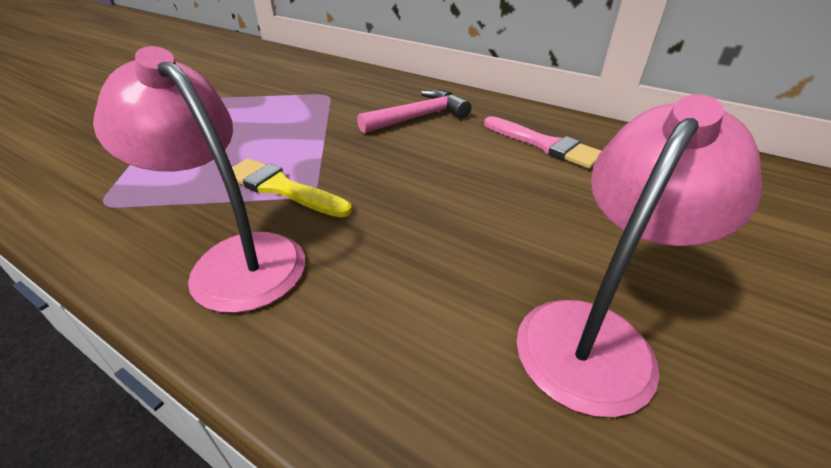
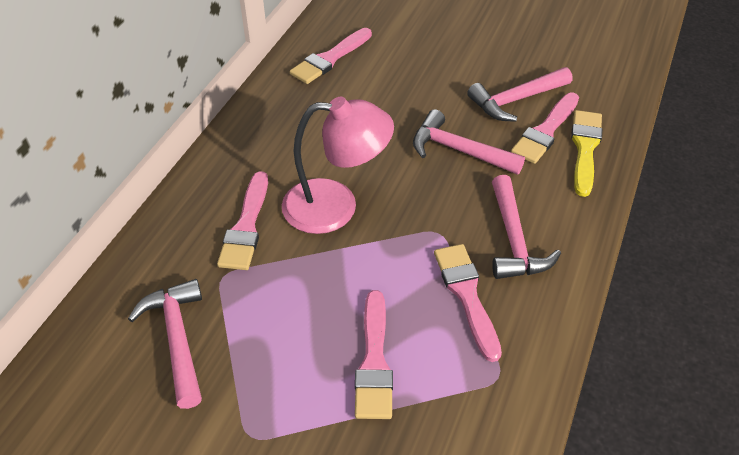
pink brush: [484,116,601,169] = 1 -> [217,171,268,270] [290,28,372,84] [355,290,393,419] [434,244,502,362] [511,92,579,164] = 5
pink hammer: [357,90,471,134] = 1 -> [128,279,202,409] [413,109,525,175] [467,67,572,122] [492,175,561,279] = 4
pink lamp: [93,46,305,313] [517,94,763,417] = 2 -> [282,97,394,234] = 1

